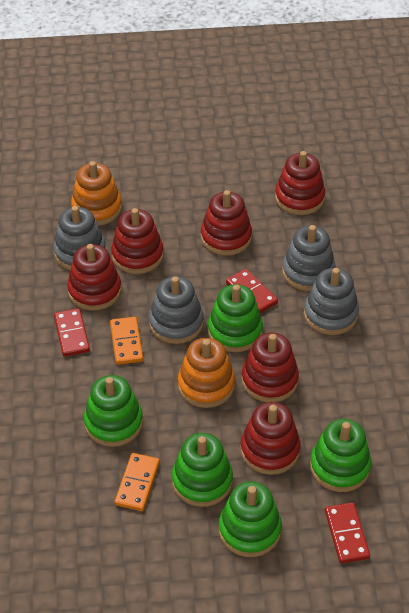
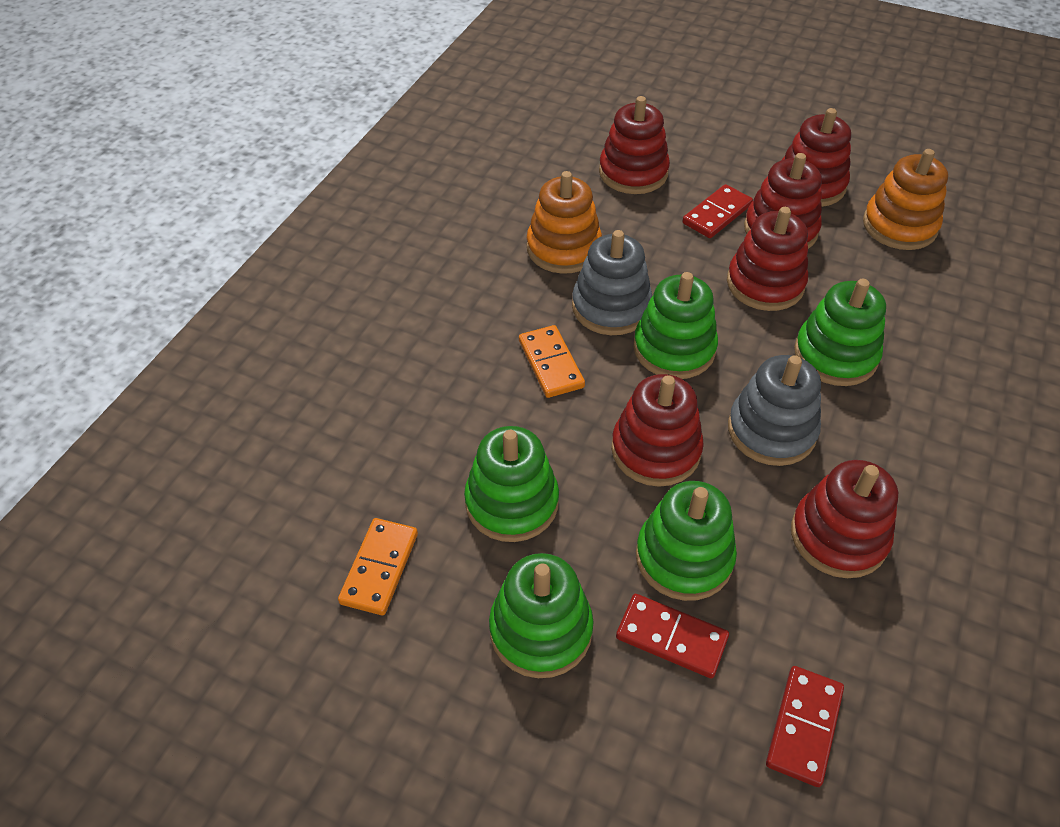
grey stacking toy: [53,206,106,270] [149,276,204,344] [282,225,336,291] [304,268,359,335] = 4 -> [572,230,652,335] [728,355,821,466] = 2

